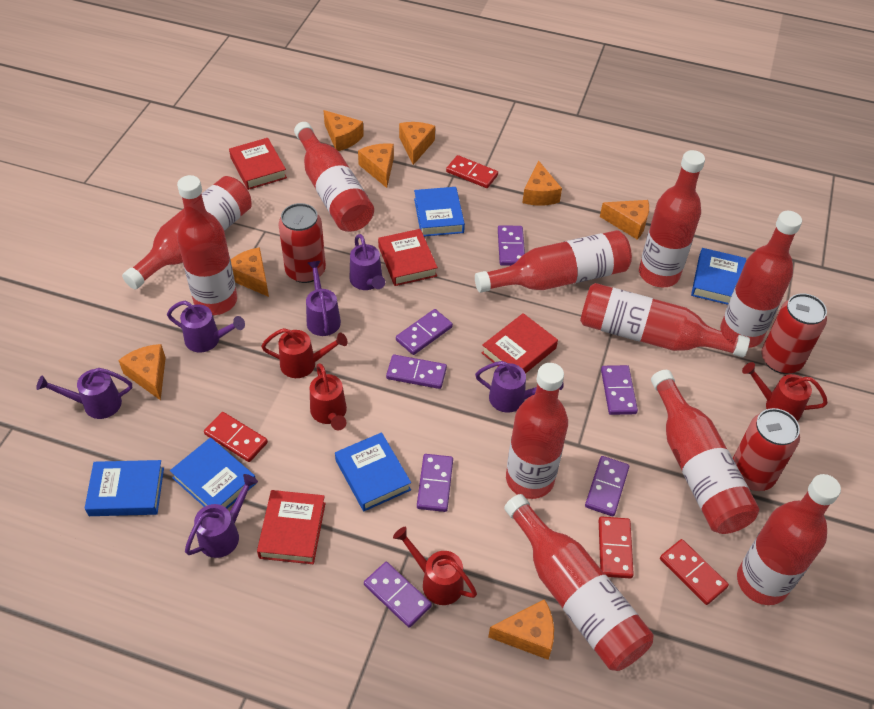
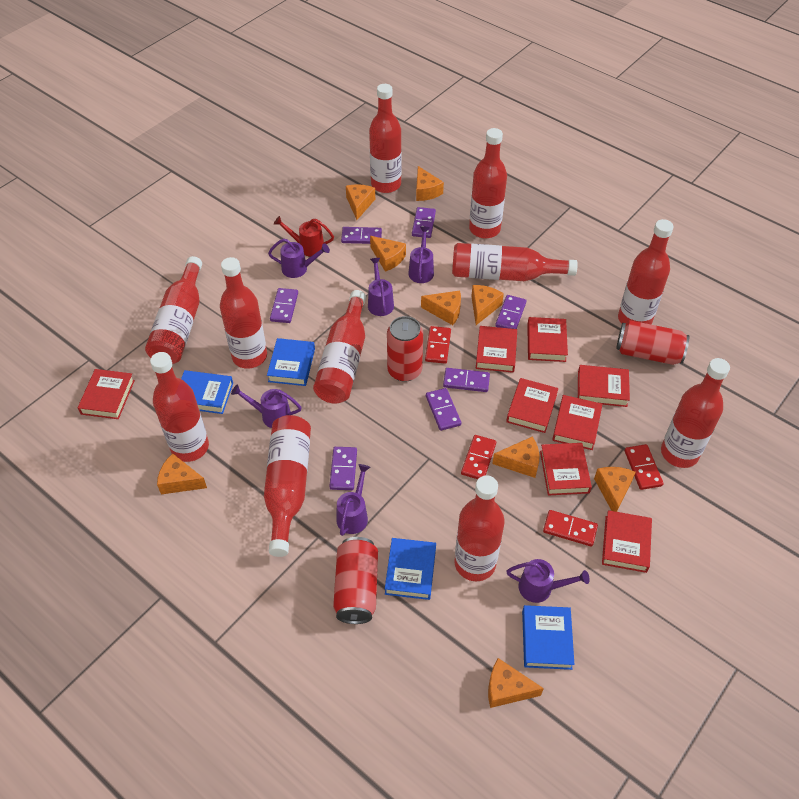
blue book: [84,460,164,516] [170,438,255,509] [335,432,411,511] [414,187,465,236] [691,248,746,305] = 5 -> [181,370,233,414] [267,338,315,386] [385,538,436,600] [522,605,574,670] = 4
orange cheese: [118,344,166,400] [231,247,269,297] [324,110,364,151] [358,143,394,188] [399,122,435,165] [488,599,554,660] [522,160,562,206] [600,200,649,239] = 8 -> [157,453,207,494] [346,184,375,220] [370,236,406,272] [416,166,444,201] [421,290,461,325] [471,285,504,325] [488,658,544,708] [492,436,539,478] [594,467,636,512] = 9
red book: [229,138,287,190] [257,490,326,564] [378,229,438,286] [482,313,558,374] = 4 -> [78,369,135,419] [476,326,517,373] [506,378,558,433] [527,317,568,362] [540,443,592,496] [552,395,602,450] [578,365,630,407] [602,510,652,573] = 8
red watering can: [261,328,348,378] [310,363,347,431] [393,527,477,605] [742,362,828,421] = 4 -> [274,216,334,257] = 1

